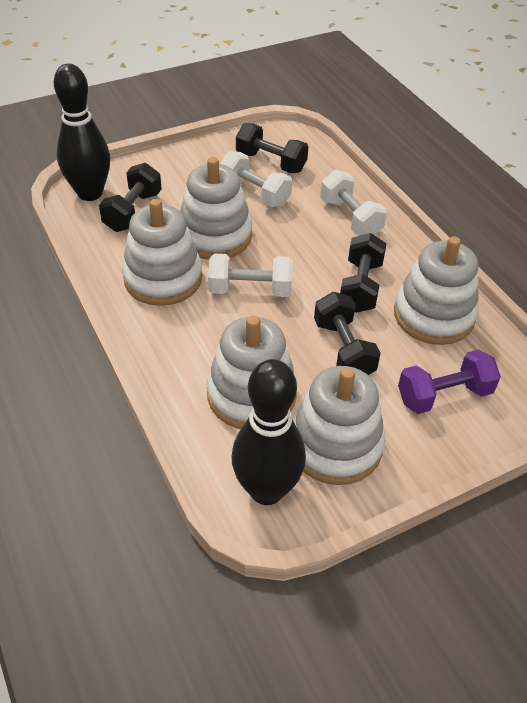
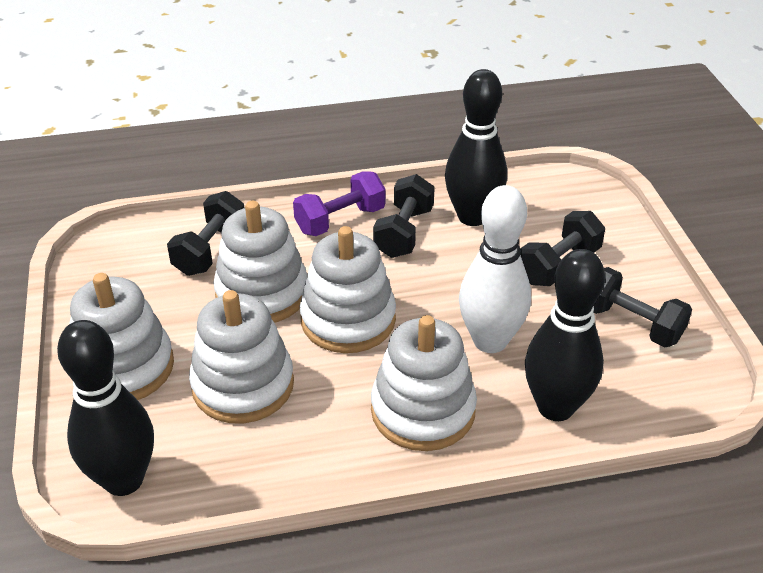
black bowling pin: [54,64,110,201] [231,359,306,505] = 2 -> [57,320,154,496] [445,69,507,226] [525,249,605,421] = 3
white bowling pin: none = 0 -> [459,185,531,353] = 1
white dumbbell: [208,254,293,297] [220,151,292,207] [320,170,387,236] = 3 -> none = 0

